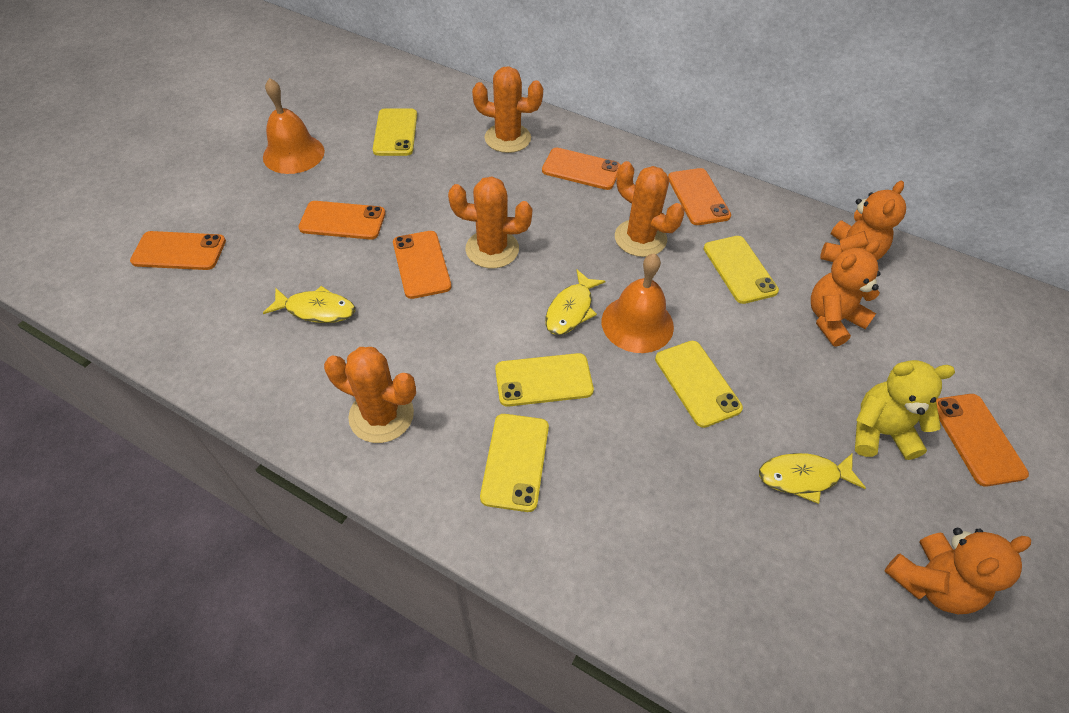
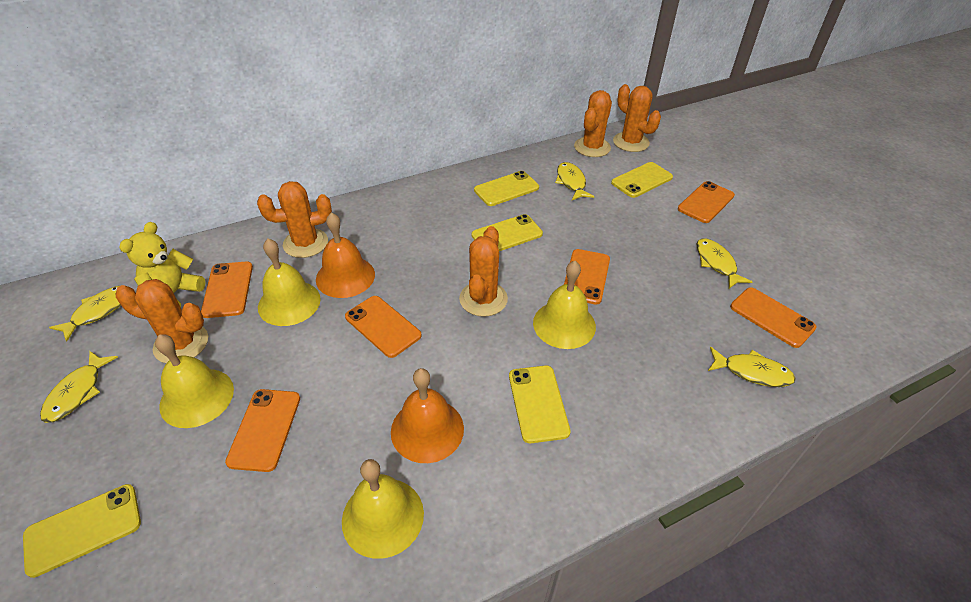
orange cactus: [324,347,416,443] [448,176,532,268] [472,66,543,153] [615,161,684,257] = 4 -> [116,279,208,363] [257,181,332,258] [459,226,508,317] [574,90,612,157] [613,84,661,152] = 5
orange teddy bear: [811,240,881,347] [820,181,906,262] [885,528,1031,614] = 3 -> none = 0
yellow bell: none = 0 -> [155,335,234,428] [258,239,321,326] [342,459,424,559] [533,261,596,349] = 4
yellow fish: [263,286,355,323] [545,270,606,335] [759,453,866,504] = 3 -> [40,351,118,423] [49,286,121,342] [555,162,594,200] [696,238,752,288] [708,347,796,387] = 5

